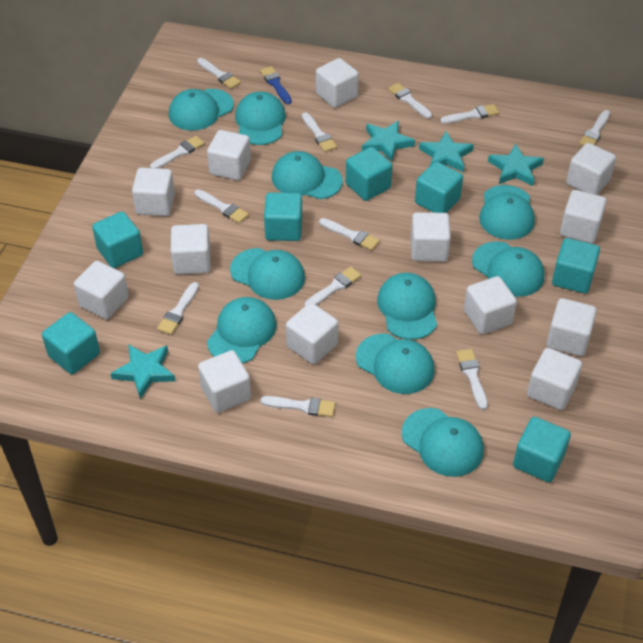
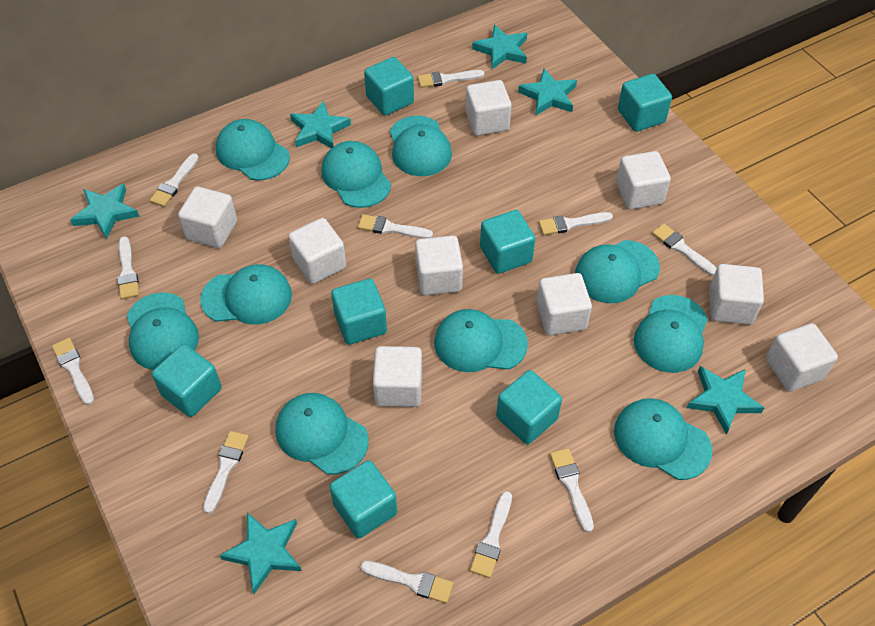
blue brush: [260,66,292,104] = 1 -> none = 0
turquoise star: [110,344,175,399] [362,121,415,162] [419,131,474,172] [488,144,544,186] = 4 -> [70,183,139,239] [220,512,302,594] [290,101,351,148] [472,25,527,69] [518,69,577,115] [687,366,764,434] = 6
white brush: [150,136,205,168] [157,282,199,335] [194,189,249,223] [197,58,241,89] [260,396,335,417] [302,112,337,152] [305,267,361,306] [319,218,380,251] [388,83,432,119] [440,104,499,124] [456,349,488,410] [579,110,610,146] = 12 -> [52,338,94,405] [117,237,139,299] [150,153,199,207] [203,431,249,514] [358,214,433,239] [360,561,453,603] [418,70,485,88] [470,491,512,578] [539,212,613,235] [550,448,594,532] [652,223,717,276] = 11
white cube: [74,261,129,320] [132,167,175,216] [171,224,211,275] [198,350,251,413] [207,130,251,180] [286,303,339,364] [316,58,359,108] [411,212,451,262] [464,276,517,334] [527,348,582,410] [547,298,597,356] [560,190,607,243] [566,143,616,195] = 13 -> [178,186,237,248] [288,218,346,284] [373,346,422,407] [415,236,463,295] [466,80,512,136] [536,273,592,335] [616,151,671,209] [709,264,764,325] [766,323,838,392] = 9

